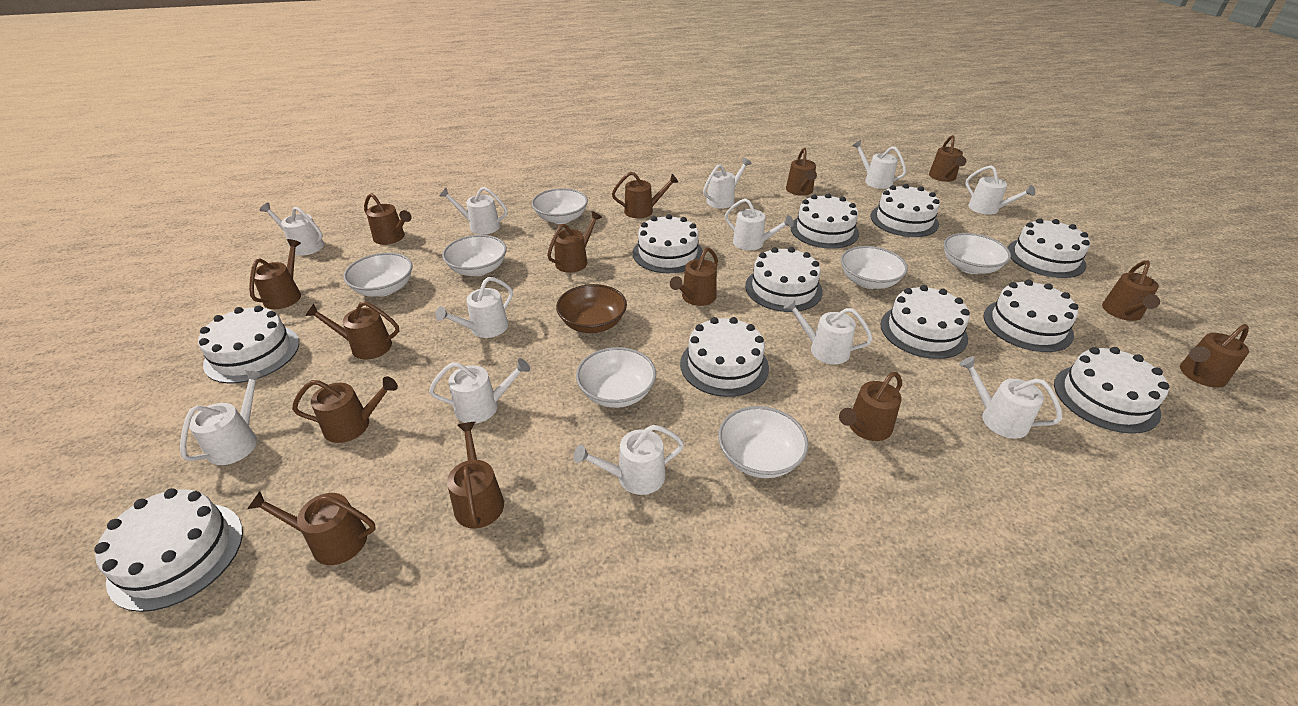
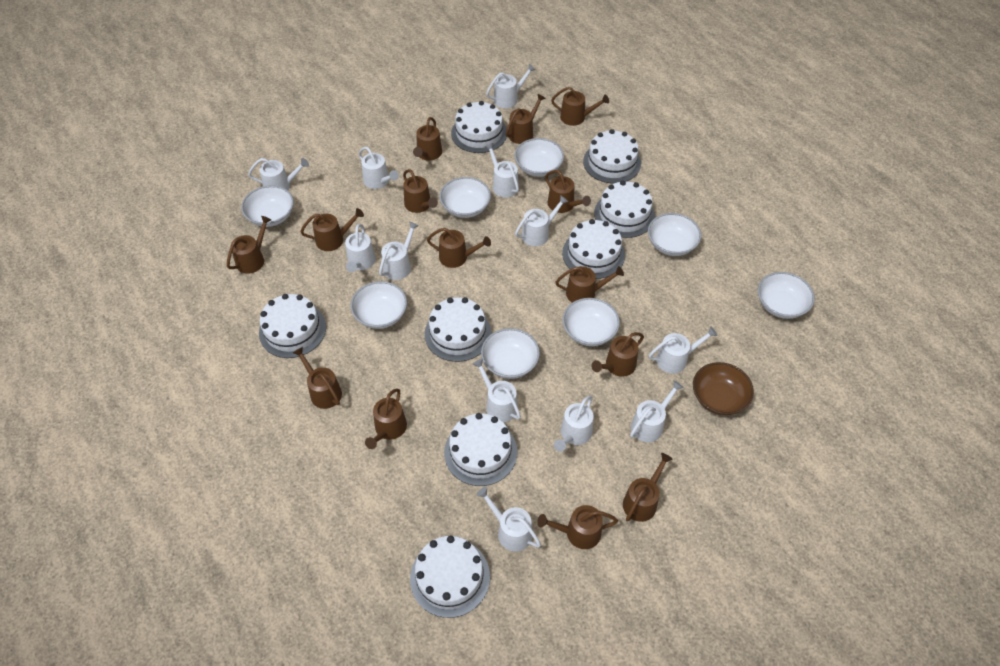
white bowl: [343,253,413,297] [442,235,507,276] [532,188,588,224] [576,347,656,408] [718,406,809,478] [841,246,908,289] [944,233,1011,274] = 7 -> [241,185,294,227] [351,281,407,329] [439,177,491,218] [481,328,540,379] [515,138,564,177] [562,298,620,346] [648,213,701,256] [758,272,815,319] = 8
white cake: [94,488,243,612] [198,305,299,384] [633,214,703,273] [680,317,769,397] [745,247,823,312] [791,193,859,249] [870,184,940,237] [881,285,970,359] [984,280,1078,352] [1008,218,1090,278] [1054,347,1169,434] = 11 -> [259,294,326,358] [410,535,490,618] [425,297,491,362] [444,413,517,486] [451,101,507,153] [562,219,625,279] [583,129,641,183] [594,180,655,238] = 8

